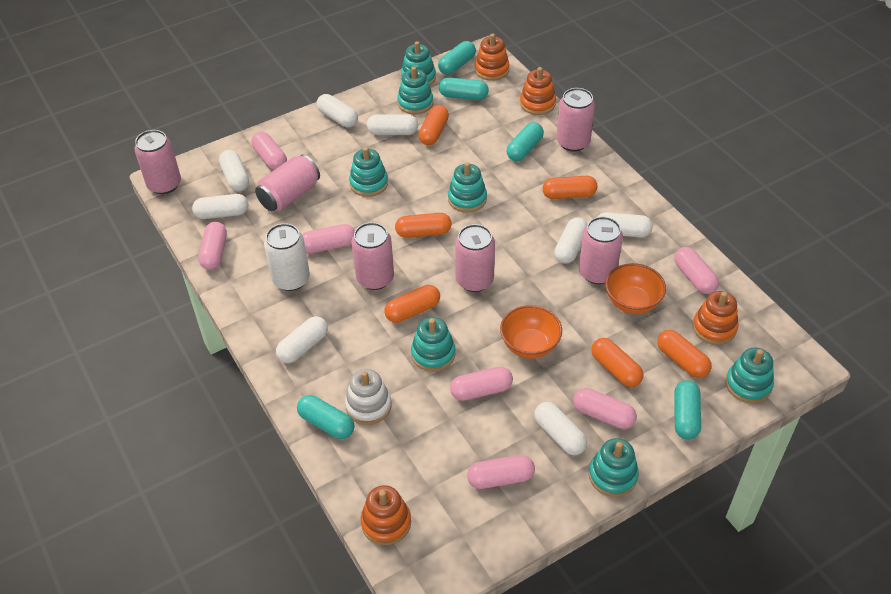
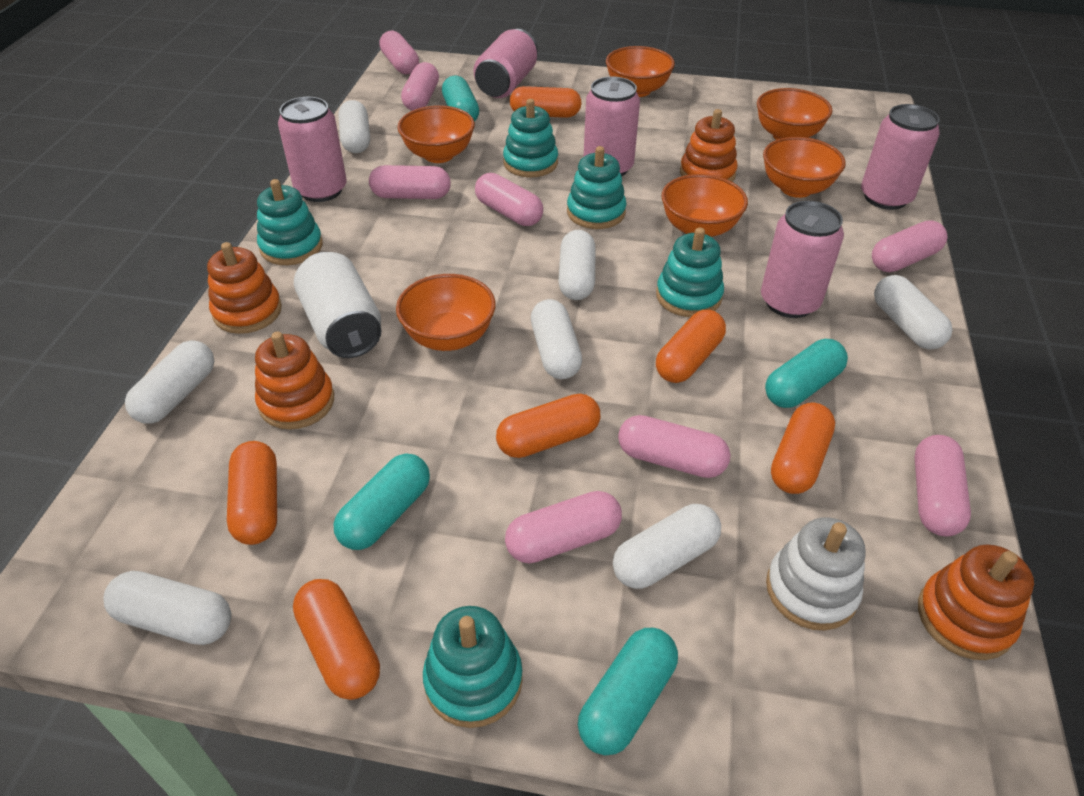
orange bowl: [500,305,562,359] [605,263,666,314] = 2 -> [396,274,496,351] [397,105,475,163] [606,46,675,97] [661,174,748,237] [757,88,833,140] [763,137,846,198] = 6
pink can: [134,130,181,194] [255,154,320,211] [351,222,394,290] [455,224,495,292] [557,88,595,152] [579,216,623,284] = 6 -> [278,97,347,202] [474,29,538,98] [584,76,640,176] [761,201,844,318] [861,104,940,210] = 5
pink capsule: [198,222,227,270] [251,132,287,170] [302,224,355,253] [450,367,513,401] [467,455,535,489] [573,388,637,429] [674,247,719,294] = 7 -> [369,165,451,199] [379,31,419,74] [401,62,439,111] [475,173,543,226] [505,491,622,563] [618,415,731,478] [872,220,947,272] [914,435,971,537] = 8
turquoise capsule: [297,395,355,439] [438,41,476,75] [439,77,489,100] [507,122,544,161] [674,380,701,440] = 5 -> [333,453,430,550] [442,76,479,122] [578,628,678,755] [765,339,848,408] = 4
turquoise stacking toy: [349,147,388,197] [397,67,433,114] [401,41,436,86] [411,317,456,372] [448,162,487,213] [589,438,639,497] [726,348,774,403] = 7 -> [257,179,323,265] [423,606,523,728] [503,99,558,177] [567,146,626,229] [656,228,724,317] = 5
white capsule: [192,194,248,219] [219,150,249,192] [276,316,328,363] [317,94,358,127] [367,115,418,135] [534,402,587,455] [554,217,588,264] [598,212,653,237] = 8 -> [103,571,231,645] [125,340,214,424] [339,100,370,153] [531,299,582,379] [559,230,596,300] [613,504,721,589] [874,275,952,350] = 7

